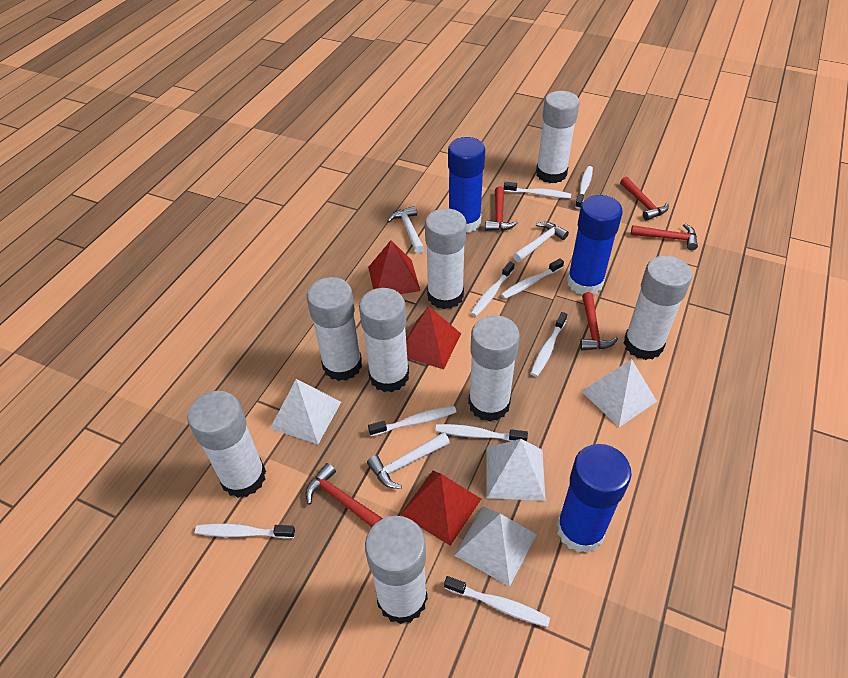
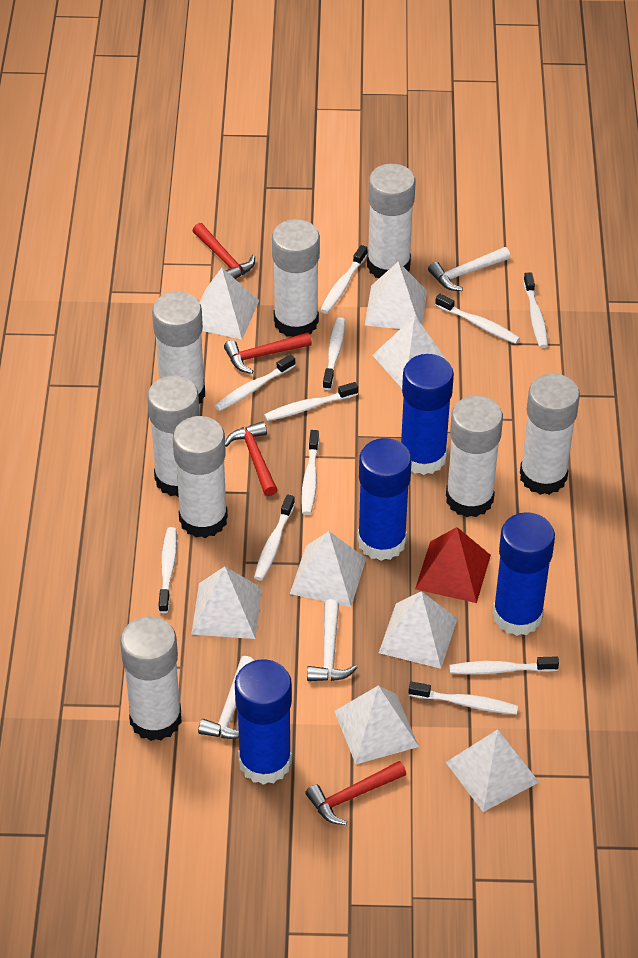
blue glue stick: [448,137,485,233] [557,444,632,553] [567,195,623,295] = 3 -> [235,659,292,785] [357,438,412,561] [401,354,454,475] [493,512,555,636] = 4
red hammer: [306,463,383,527] [485,187,518,231] [580,292,618,350] [620,177,669,221] [631,224,698,250] = 5 -> [192,223,255,279] [224,332,312,374] [225,421,277,496] [305,761,406,825] = 4
red pyramid: [368,240,420,294] [400,471,481,546] [406,306,461,369] = 3 -> [415,527,491,603] = 1
white pyramid: [270,379,341,444] [454,506,537,587] [487,439,546,501] [581,359,657,427] = 4 -> [191,566,262,639] [199,268,259,340] [290,531,366,607] [334,685,419,764] [365,262,427,329] [372,316,453,388] [379,591,458,669] [446,729,539,812] = 8
white toothbrush: [195,524,295,539] [368,406,456,436] [435,424,528,442] [444,576,550,627] [471,262,514,317] [501,258,564,299] [504,182,571,198] [530,312,567,377] [575,166,593,209] = 9 -> [158,527,177,613] [215,354,296,411] [254,494,295,581] [264,382,358,421] [301,430,319,515] [320,245,368,314] [323,317,345,390] [408,682,518,714] [435,294,520,344] [449,656,559,674] [523,272,548,348] = 11

